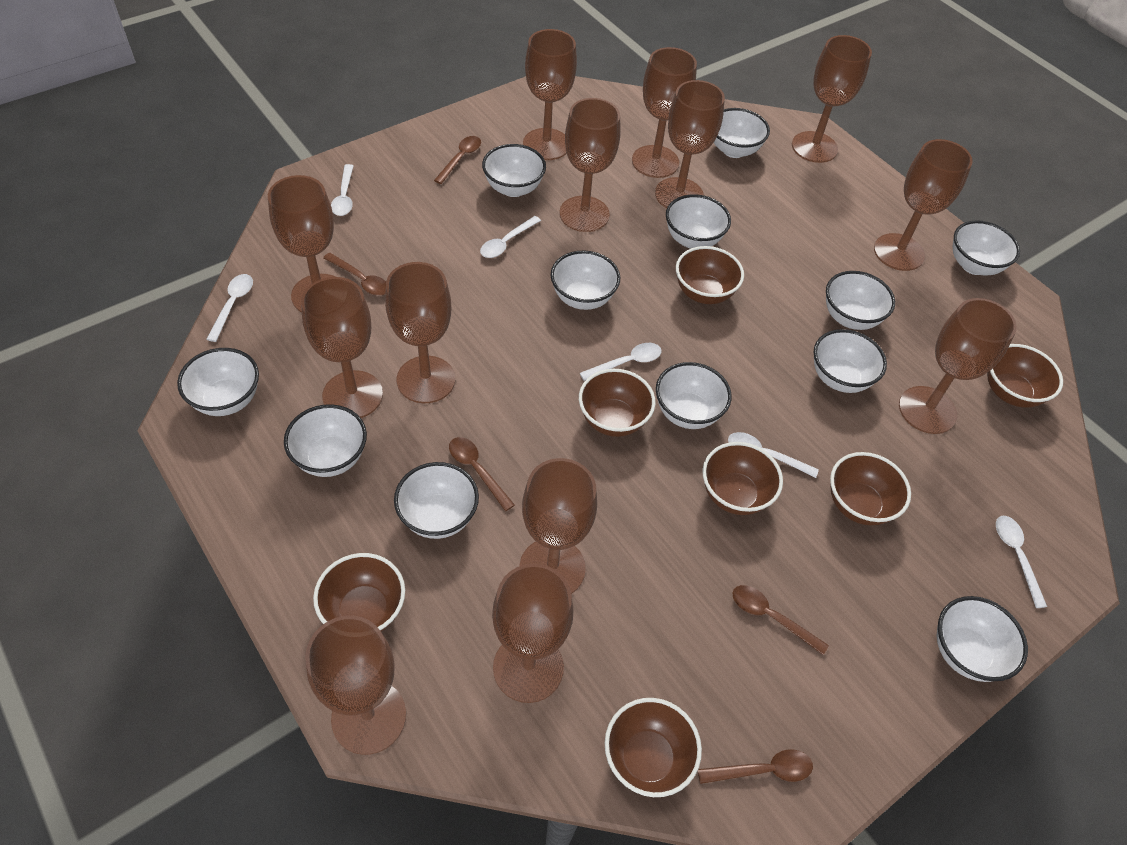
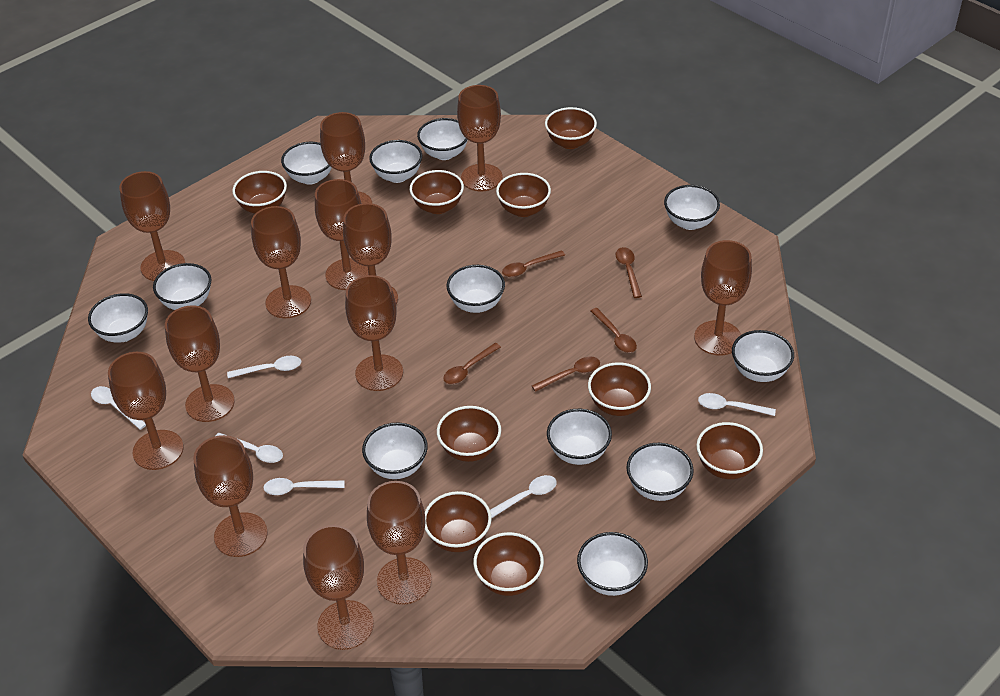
brown bowl: [313,553,405,631] [579,369,655,437] [605,698,702,797] [676,246,744,304] [702,442,783,515] [830,452,911,525] [987,344,1063,408] = 7 -> [232,171,287,214] [410,170,464,214] [425,491,492,552] [437,406,501,462] [473,532,544,596] [496,173,551,217] [545,107,597,149] [588,362,651,416] [697,422,763,479] = 9

